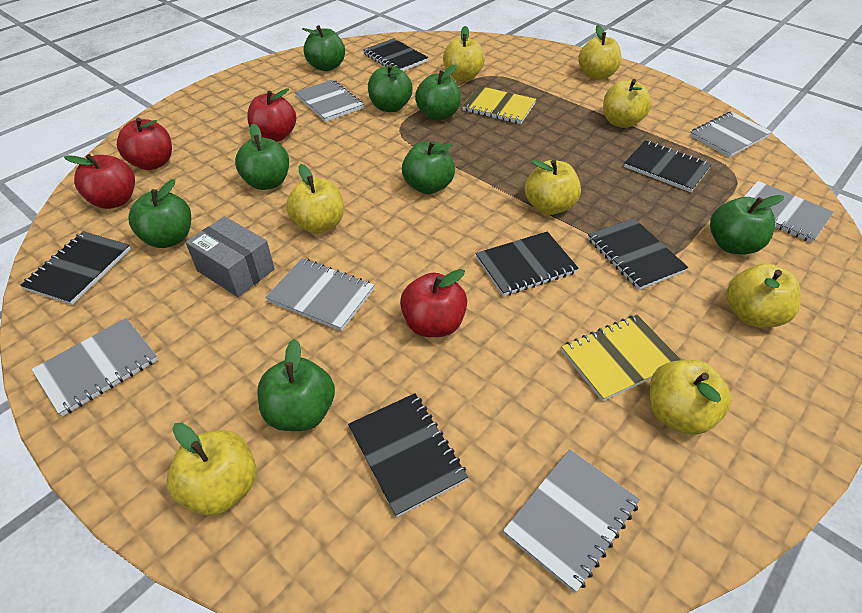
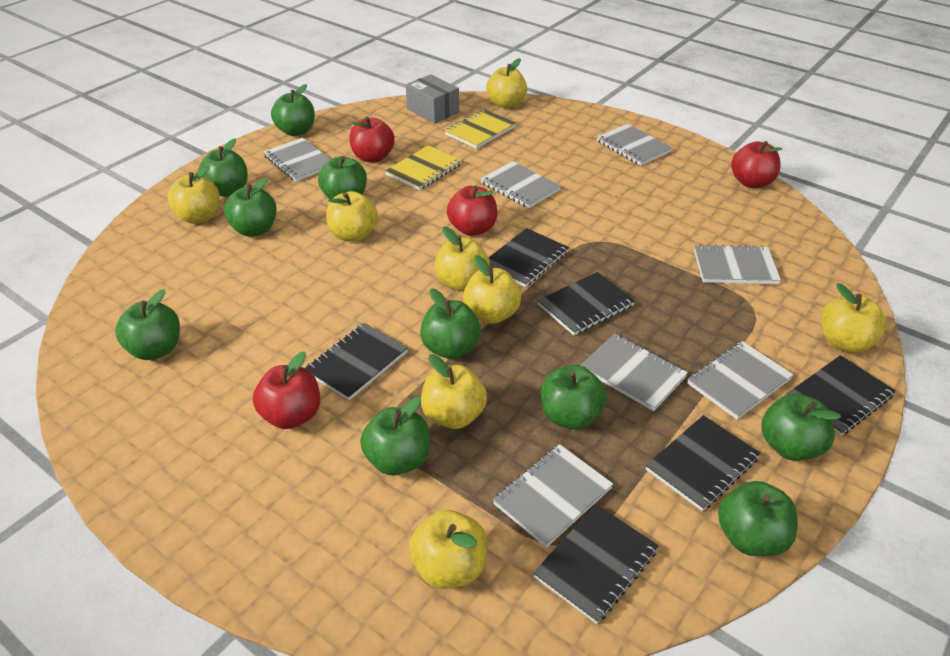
green apple: [129,179,191,248] [235,123,289,190] [257,339,335,431] [302,25,345,71] [368,65,413,112] [402,140,455,194] [415,65,461,121] [710,195,784,255] = 8 -> [115,289,180,360] [198,138,248,197] [224,178,277,237] [271,84,315,136] [318,156,367,199] [360,397,430,475] [420,288,481,359] [541,365,607,429] [718,481,798,556] [761,394,841,461] = 10
grey notebook: [31,318,158,416] [265,258,374,331] [295,79,364,122] [503,449,640,593] [690,112,772,157] [744,181,834,243] = 6 -> [264,138,331,182] [480,161,561,208] [493,444,613,548] [580,334,688,411] [597,124,672,166] [687,341,793,419] [694,244,781,284] = 7

